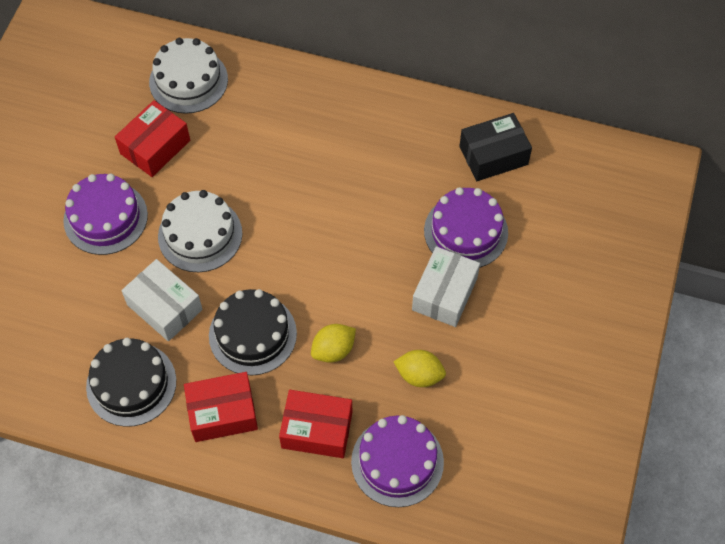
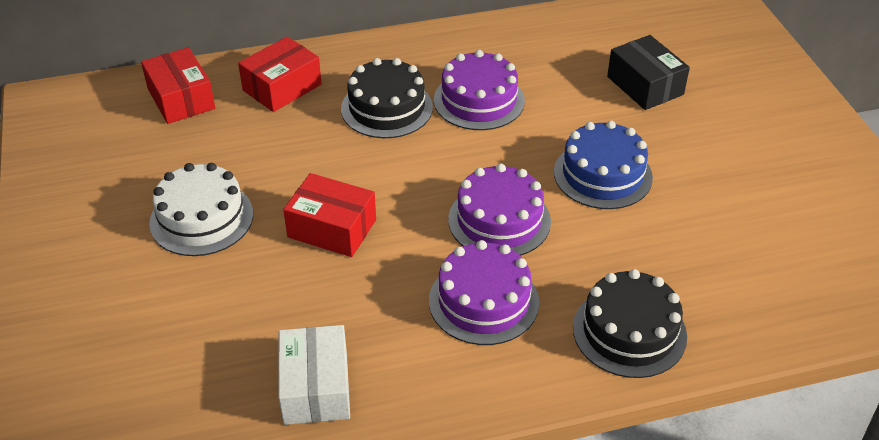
blue cake: none = 0 -> [554,121,653,209] = 1
white box: [121,259,203,341] [412,246,480,327] = 2 -> [278,325,350,425] = 1
white cake: [149,38,228,114] [158,190,242,272] = 2 -> [149,163,253,256] = 1
yellow lemon: [311,324,356,363] [393,350,446,387] = 2 -> none = 0

